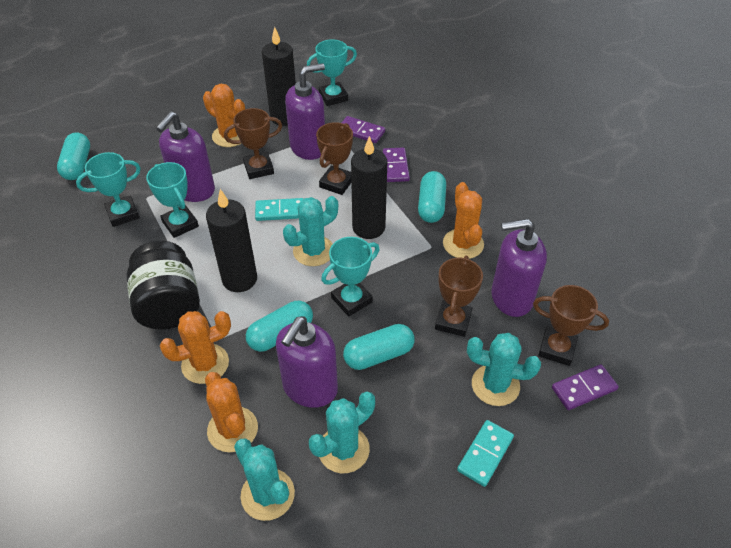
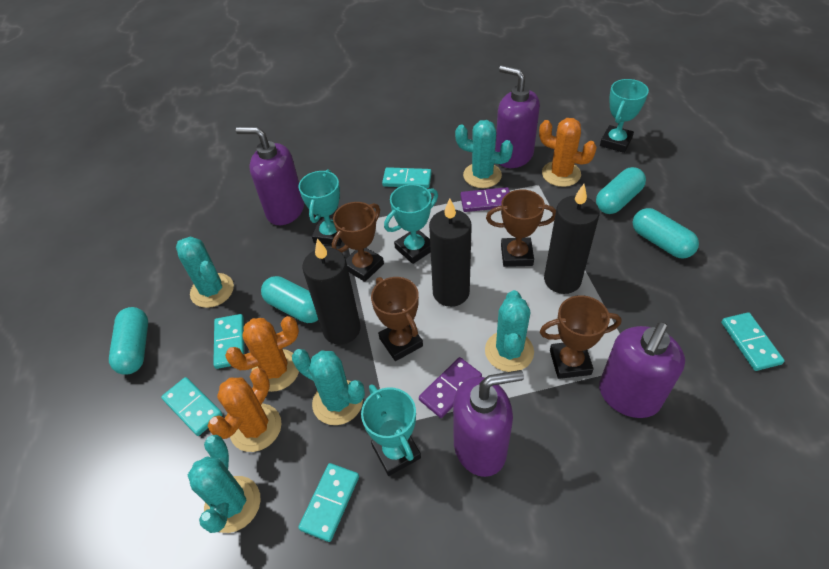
black jar: [127,241,200,329] = 1 -> none = 0
orange cactus: [160,311,231,384] [203,84,245,147] [205,372,258,452] [443,182,484,259] = 4 -> [208,368,281,452] [225,316,299,392] [539,118,597,187] = 3
purple domino: [342,116,385,143] [383,148,410,182] [552,364,619,410] = 3 -> [419,357,482,418] [460,187,510,212] = 2
turquoise cactus: [234,438,295,521] [283,196,338,266] [309,392,375,473] [467,333,541,406] = 4 -> [176,236,234,308] [188,435,261,533] [292,349,365,425] [455,120,513,188] [485,290,534,372] = 5
turquoise domino: [255,198,304,221] [457,420,514,487] = 2 -> [161,377,223,436] [213,314,244,369] [298,463,359,542] [382,167,432,188] [721,312,785,371] = 5

